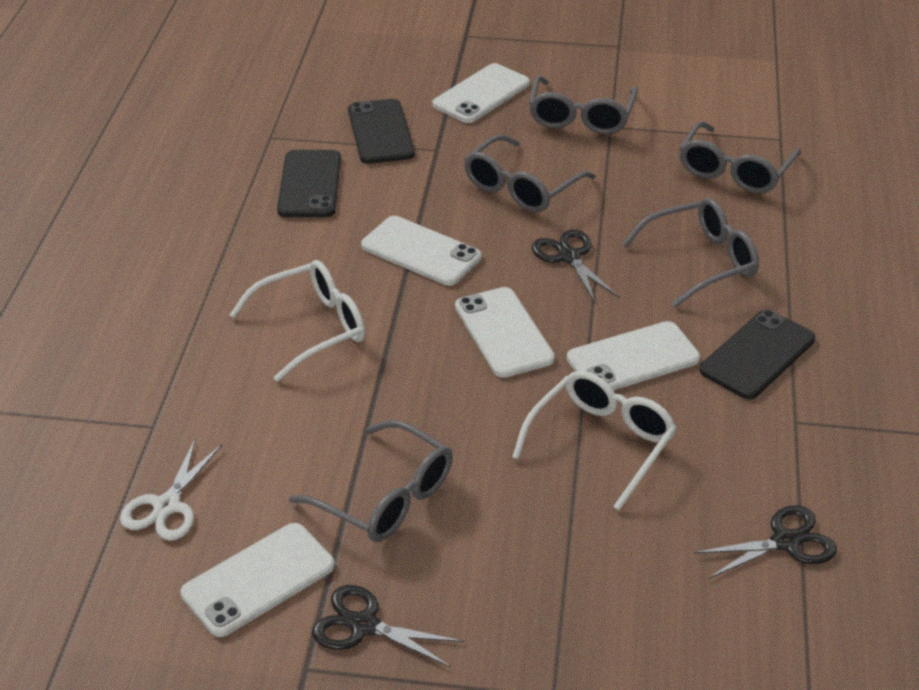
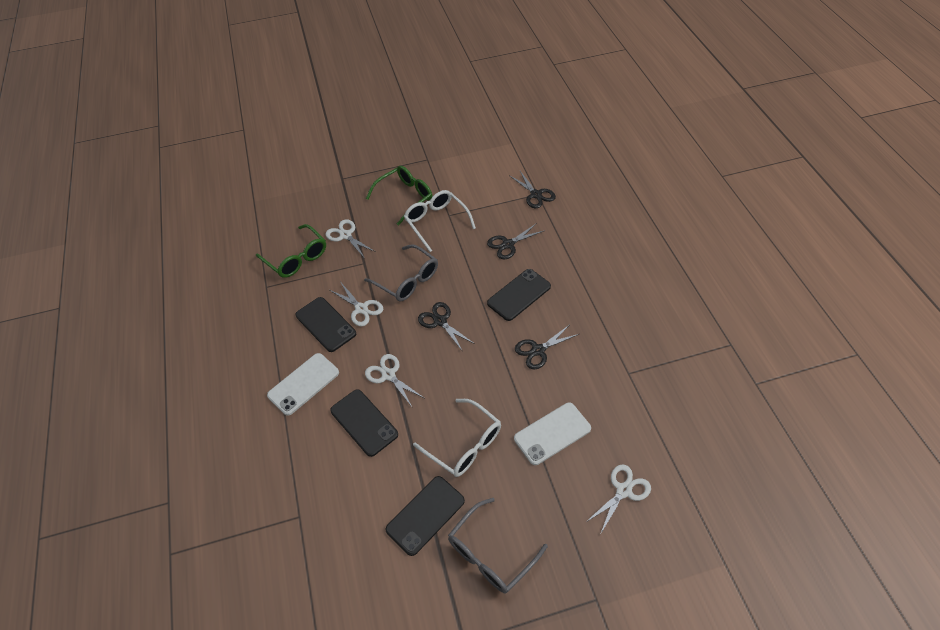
black phone: [277,150,341,217] [348,99,415,164] [700,310,815,399] = 3 -> [296,297,356,352] [330,389,398,457] [386,476,465,556] [487,269,551,321] = 4
black scissors: [312,585,464,667] [532,230,619,302] [693,505,837,579] = 3 -> [418,302,475,352] [487,223,544,259] [509,171,556,208] [515,325,579,369] = 4
green glasses: none = 0 -> [256,224,326,278] [366,166,432,226] = 2
grey glasses: [289,420,453,542] [464,134,595,212] [529,76,638,134] [622,198,759,307] [679,121,801,194] = 5 -> [364,244,438,301] [448,498,548,594] = 2
white phone: [180,523,335,637] [361,216,482,286] [432,63,530,123] [455,287,555,378] [567,321,700,390] = 5 -> [267,353,339,416] [514,403,591,465] = 2
white scissors: [120,438,223,541] = 1 -> [326,219,376,257] [330,283,383,326] [365,354,424,408] [586,464,651,533] = 4

